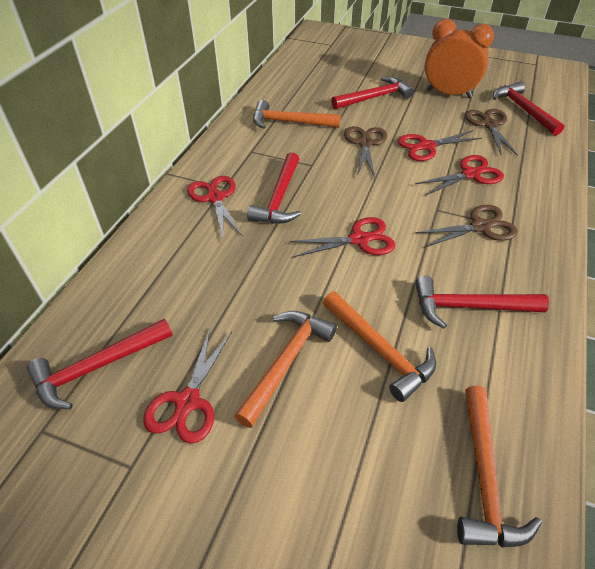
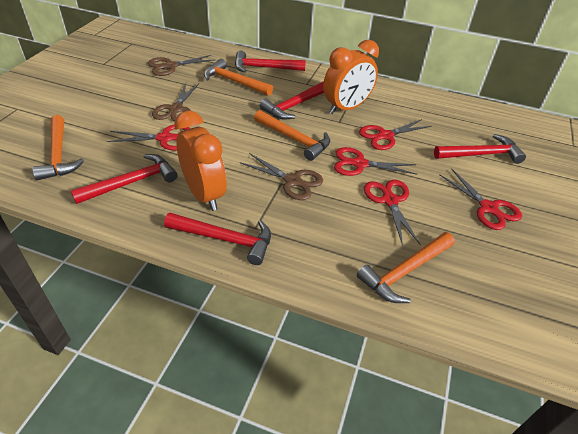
orange clock: [425,19,494,98] = 1 -> [174,111,227,211] [323,40,379,114] = 2

